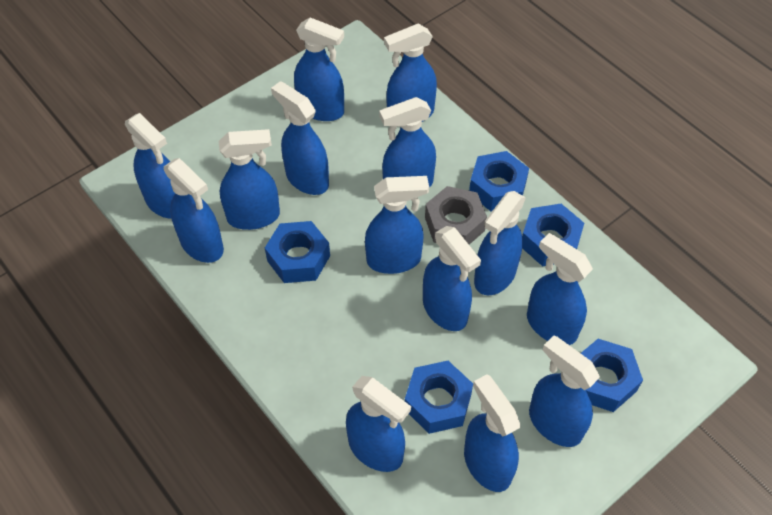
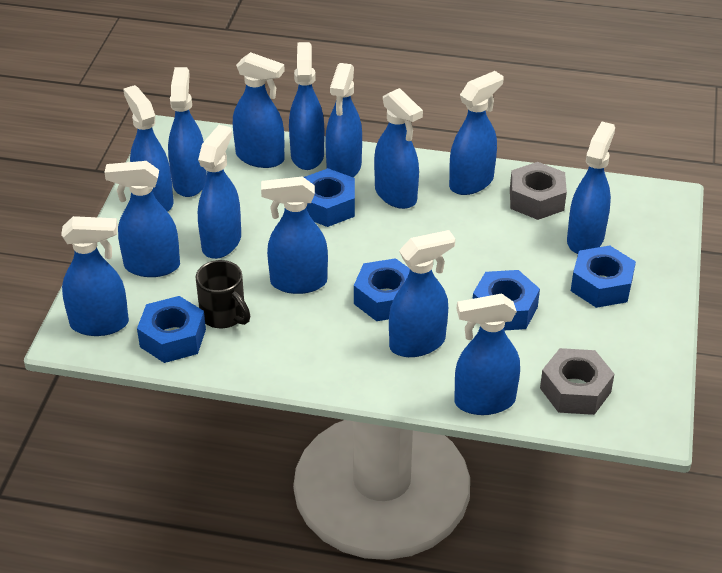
black mug: none = 0 -> [196,260,250,328] = 1
grey nut: [425,186,487,245] = 1 -> [510,162,567,220] [540,348,614,415] = 2

